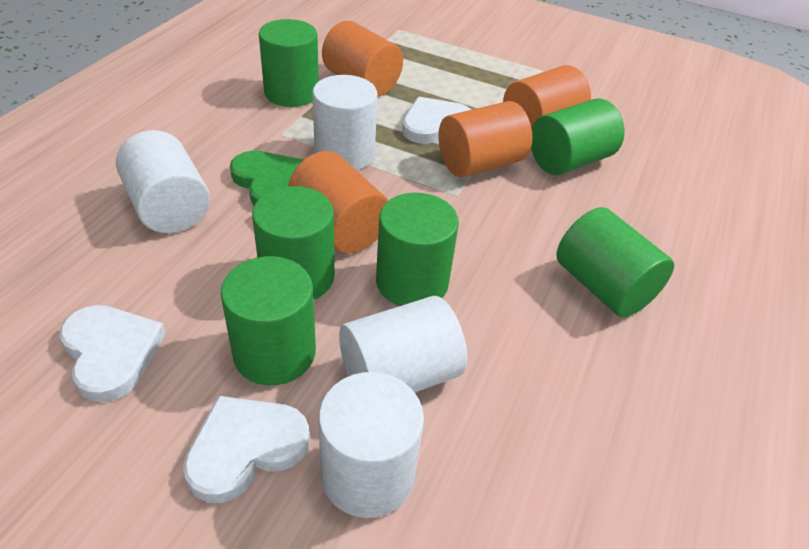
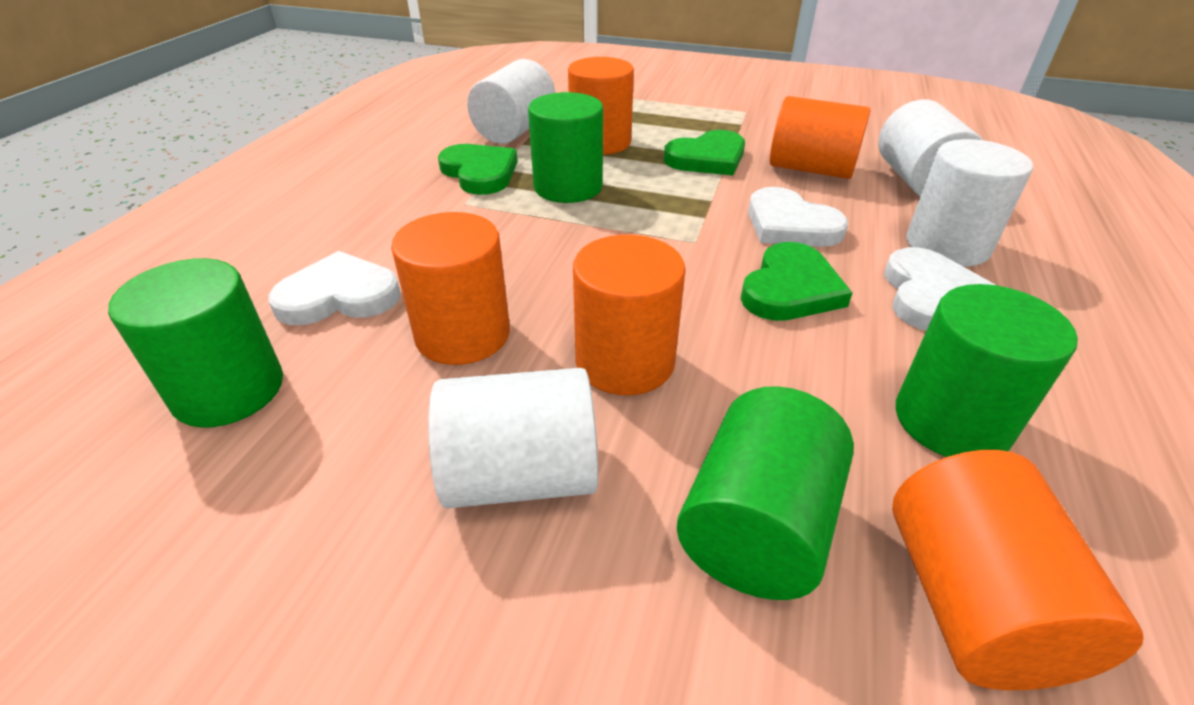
green cylinder: [221,256,316,385] [252,186,335,299] [259,19,319,107] [376,193,459,306] [531,98,625,175] [556,207,674,318] = 6 -> [108,258,283,428] [528,92,603,203] [677,386,854,600] [896,284,1078,457] = 4
green heart: [230,151,303,206] = 1 -> [438,144,517,195] [664,130,745,176] [741,242,853,321] = 3
orange cylinder: [288,151,388,254] [322,21,403,96] [438,101,532,177] [503,65,591,128] = 4 -> [391,212,510,365] [568,57,634,155] [573,235,686,395] [770,96,870,179] [892,450,1143,690] = 5

